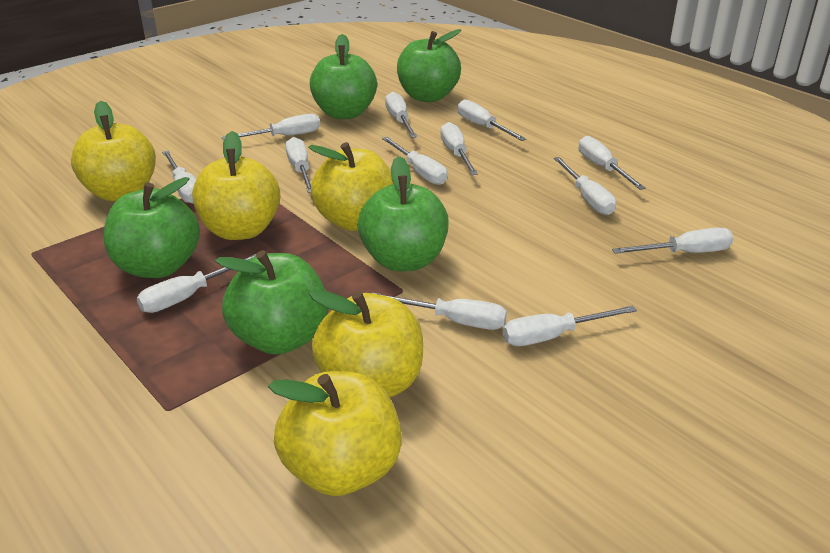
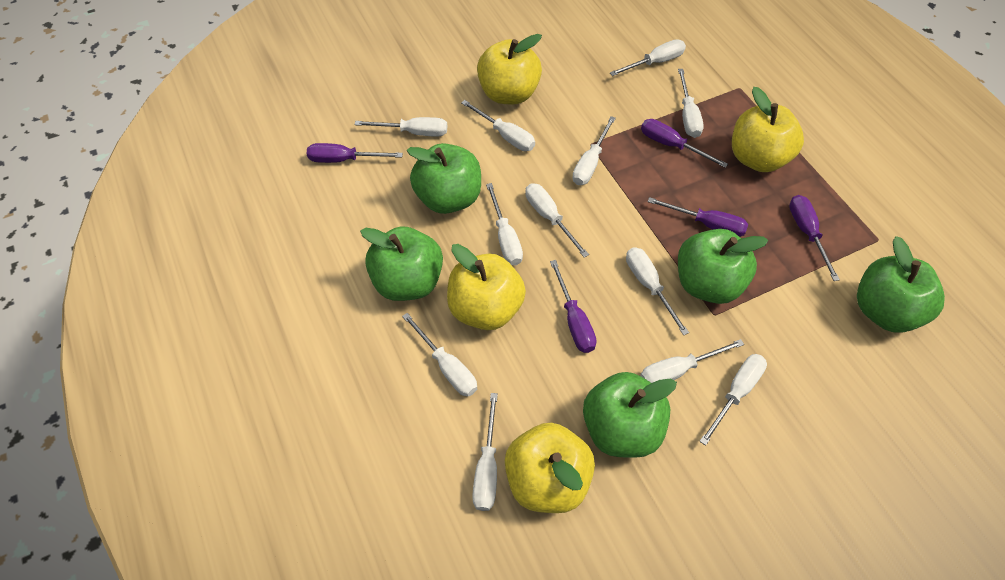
purple screwdriver: none = 0 -> [307,143,403,163] [550,260,596,353] [641,119,728,168] [648,197,748,237] [789,195,840,281] = 5
white screwdriver: [137,254,256,313] [162,151,197,204] [221,114,320,140] [285,137,311,193] [373,293,507,330] [382,137,447,185] [385,92,417,138] [440,122,478,175] [458,99,526,141] [502,305,637,346] [554,157,616,215] [578,136,646,190] [612,228,734,254] = 13 -> [355,117,447,136] [402,313,477,396] [461,100,535,151] [472,393,498,511] [486,183,523,265] [525,183,589,258] [572,116,616,185] [610,39,686,76] [626,247,689,335] [640,339,744,383] [678,69,704,138] [700,354,767,446] = 12
yellow apple: [71,101,156,201] [192,131,280,240] [268,371,402,496] [308,142,393,231] [309,290,423,397] = 5 -> [447,244,526,330] [477,34,542,104] [505,423,595,513] [732,87,804,172] = 4

